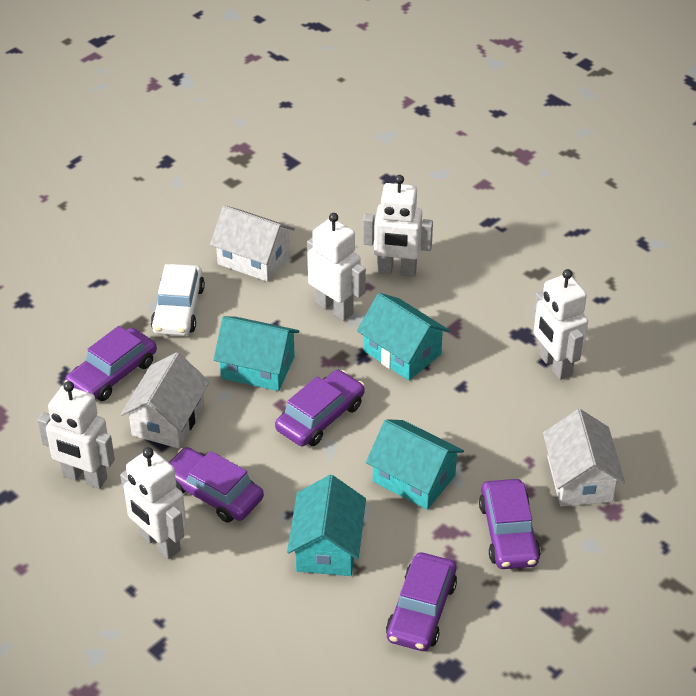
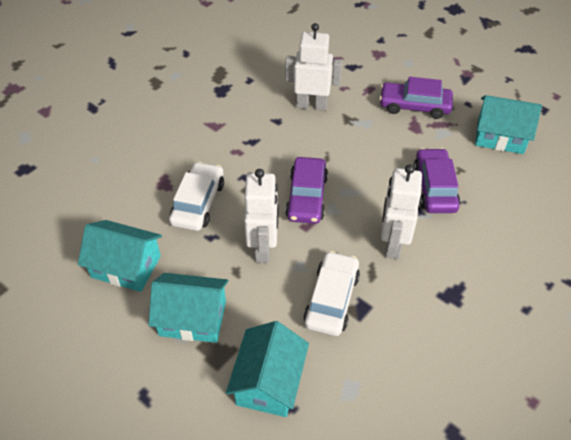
purple car: [65,326,157,401] [169,447,264,523] [275,370,365,446] [386,552,457,651] [479,479,541,569] = 5 -> [285,157,328,224] [379,77,453,119] [414,148,460,213] = 3
white car: [151,264,205,336] = 1 -> [169,161,224,231] [304,251,360,336] = 2
white house: [121,352,210,448] [210,205,295,282] [543,409,625,507] = 3 -> none = 0
white robot: [37,381,115,489] [120,447,186,559] [307,213,366,321] [363,175,433,277] [533,269,588,380] = 5 -> [244,169,278,263] [286,23,342,111] [381,164,422,259] = 3

